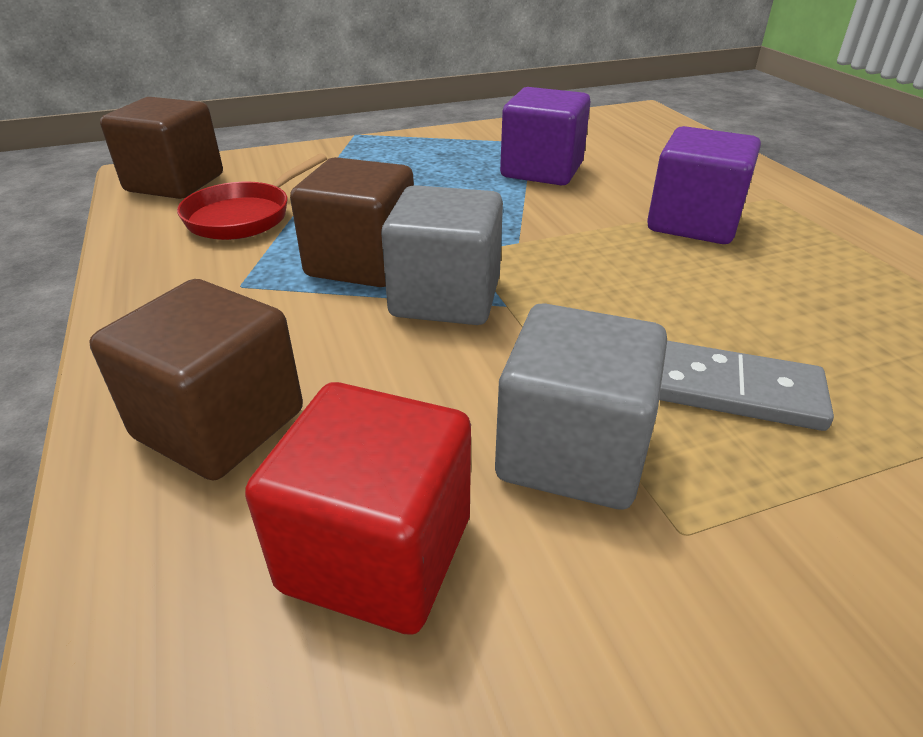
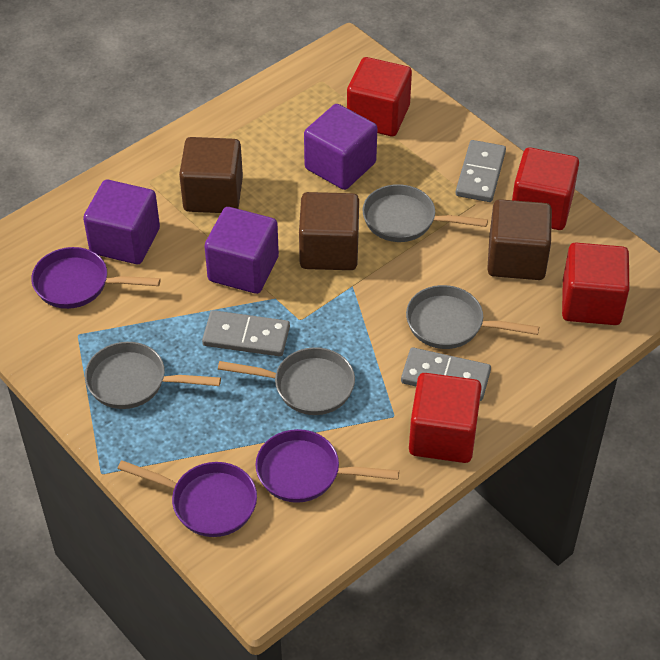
grey cube: [381,185,503,325] [495,303,667,510] = 2 -> none = 0
grey domino: [659,341,834,431] = 1 -> [202,310,290,357] [401,347,491,401] [456,140,506,202] = 3
grey pan: none = 0 -> [85,342,221,409] [218,347,355,415] [363,184,488,242] [406,285,539,349] = 4
purple cube: [500,87,590,185] [647,126,761,244] = 2 -> [83,180,160,264] [204,207,279,294] [304,104,377,190] = 3
purple pan: none = 0 -> [31,247,161,309] [117,460,257,537] [256,429,399,503] = 3
red cube: [245,382,471,635] = 1 -> [347,57,412,136] [409,373,482,463] [512,147,579,230] [562,242,629,325] = 4
red pan: [177,153,327,240] = 1 -> none = 0

